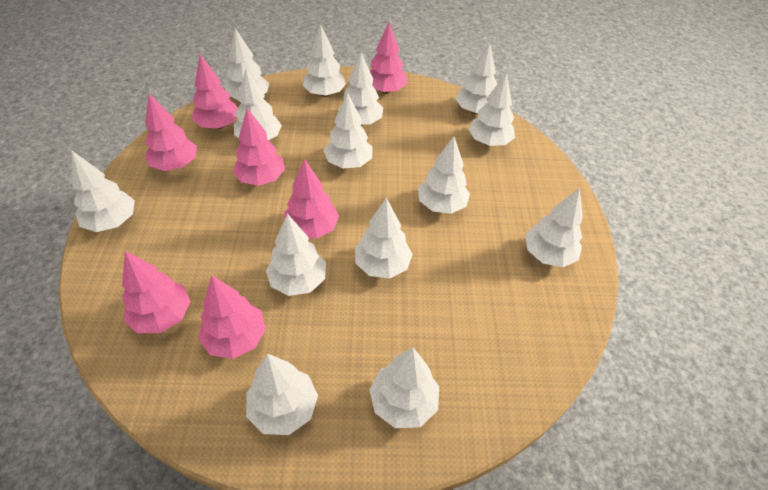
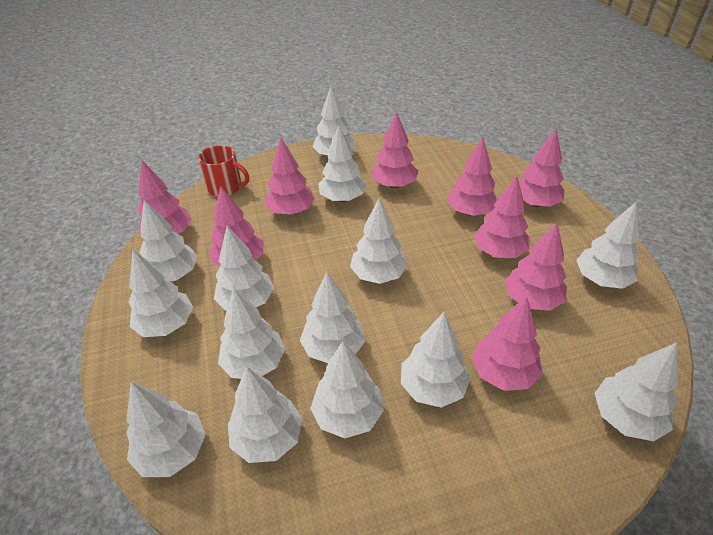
pink tree: [122,251,191,333] [145,93,197,171] [192,54,238,129] [198,276,266,359] [233,108,285,186] [284,159,339,239] [370,22,407,94] = 7 -> [138,161,192,234] [208,186,264,266] [265,138,315,215] [371,112,418,188] [447,137,497,216] [472,297,543,391] [474,175,530,258] [505,222,567,311] [519,129,565,207] = 9
red mug: none = 0 -> [198,145,249,197] = 1

